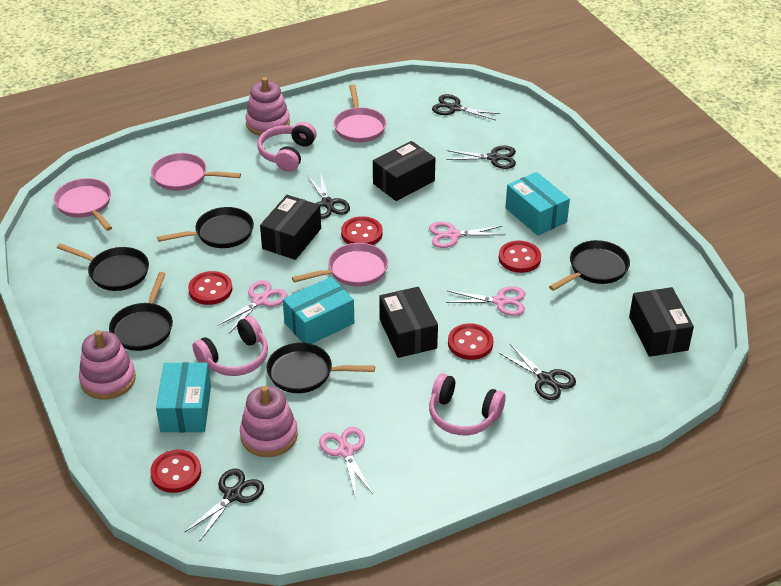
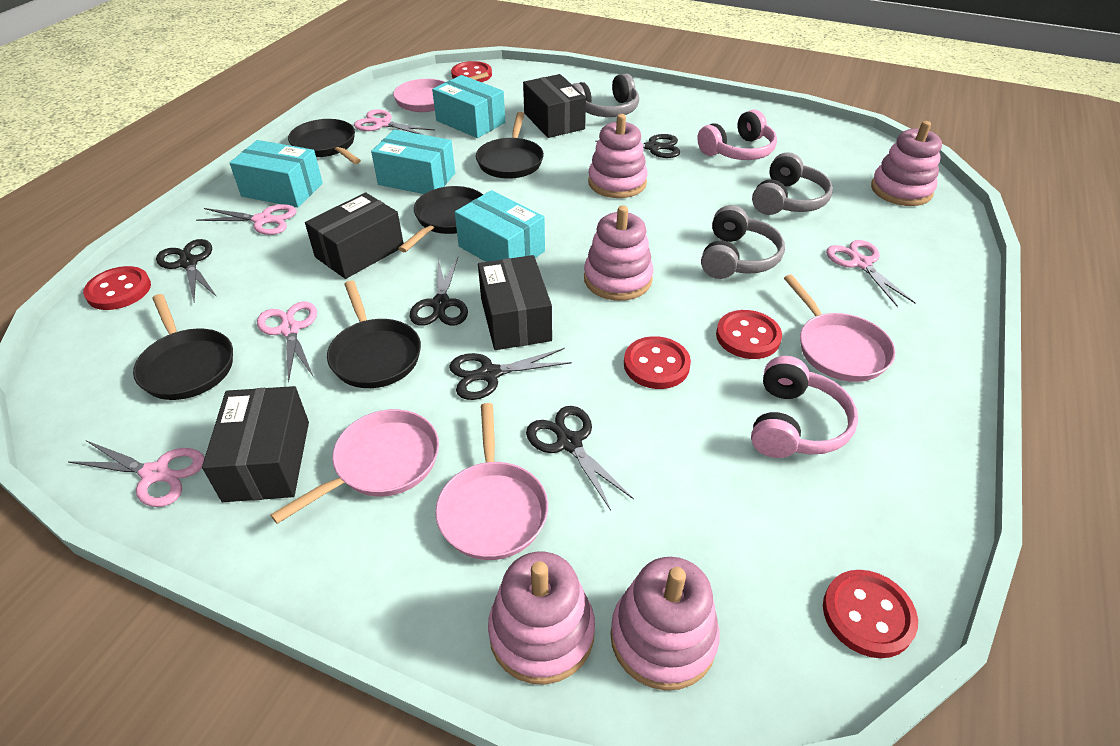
grey headphones: none = 0 -> [572,73,639,117] [701,205,785,279] [752,152,833,215] = 3
pink headphones: [193,316,268,376] [258,122,317,172] [429,373,506,435] = 3 -> [697,110,777,160] [751,356,858,458] = 2
pink scissors: [217,280,287,333] [319,427,373,495] [429,222,505,248] [446,286,525,316] = 4 -> [67,441,205,507] [196,204,297,235] [257,302,317,382] [354,109,435,135] [826,240,916,307] = 5
pink stacking toy: [79,330,136,399] [240,386,298,457] [246,77,290,136] = 3 -> [488,552,595,685] [584,206,654,301] [588,114,648,198] [610,557,720,690] [871,121,942,206] = 5
turquoise box: [156,362,211,433] [283,277,354,344] [505,172,570,236] = 3 -> [229,140,323,207] [371,130,455,194] [432,75,505,138] [455,190,545,262] = 4

